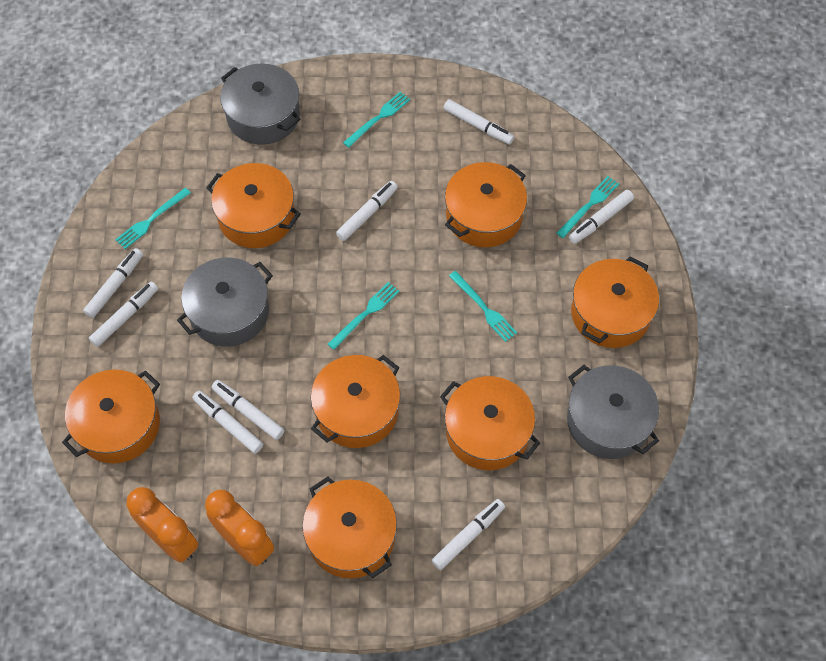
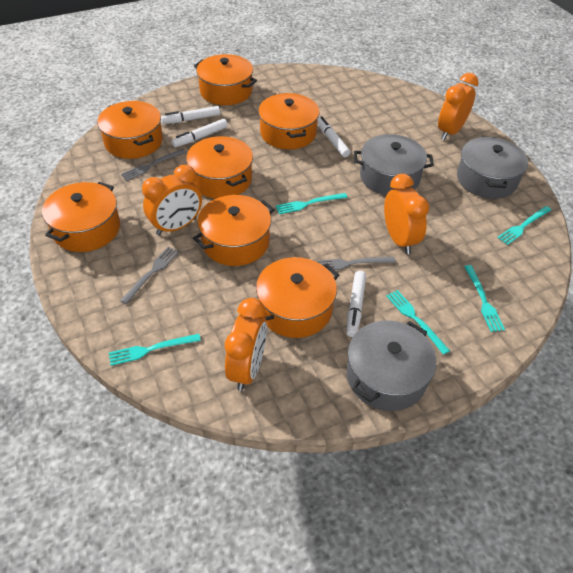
grey fork: none = 0 -> [120,247,179,304] [121,149,186,181] [316,257,395,270] = 3
orange clock: [127,487,198,563] [205,490,274,566] = 2 -> [142,165,202,235] [225,298,267,391] [384,174,429,254] [438,73,479,140] = 4
white marker: [83,248,143,318] [89,281,158,347] [192,391,263,454] [211,380,284,440] [336,181,398,241] [431,499,505,570] [444,99,514,145] [569,190,634,244] = 8 -> [161,106,220,124] [172,119,228,147] [317,116,351,157] [346,271,366,337] = 4

